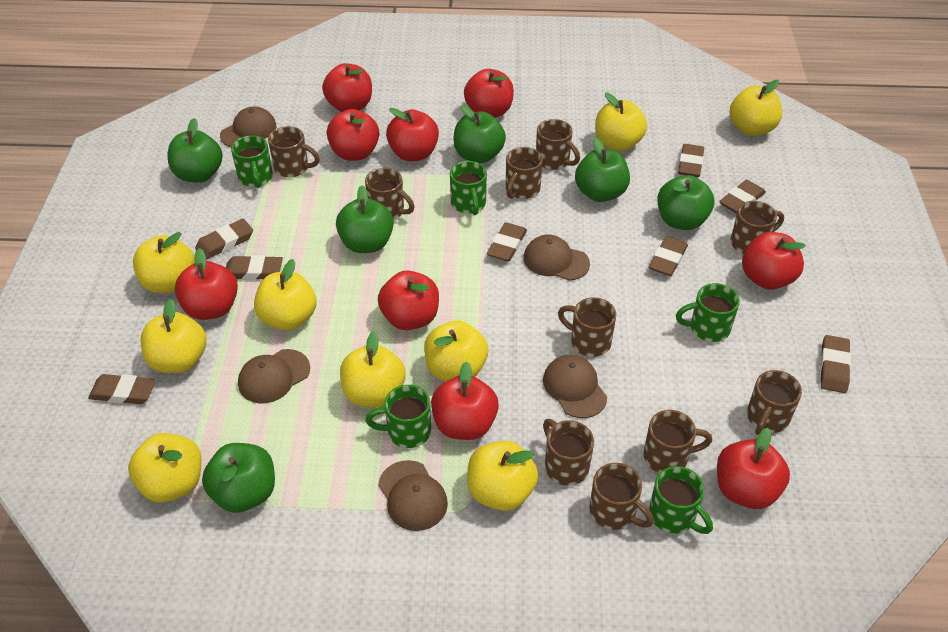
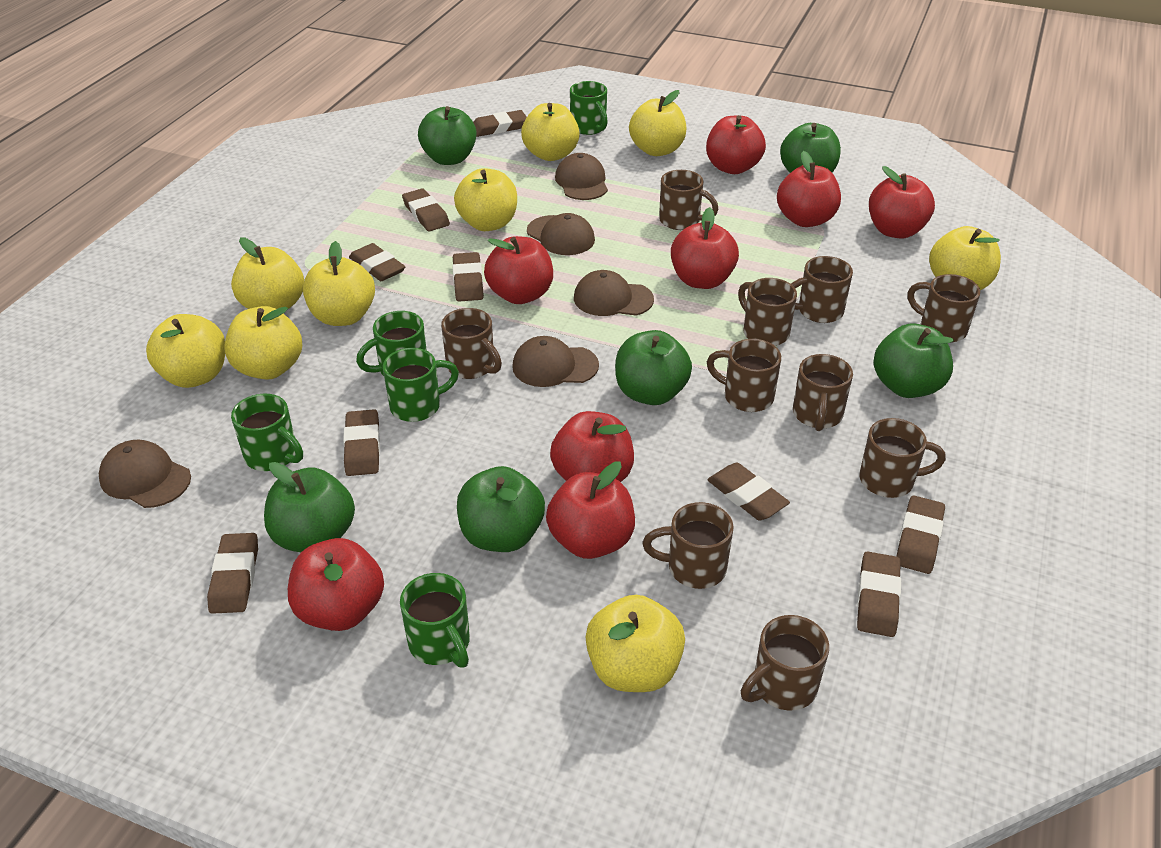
brown eraser: [88,374,156,404] [195,219,253,260] [226,255,283,280] [487,222,527,262] [649,236,688,276] [678,144,704,177] [719,180,766,214] [820,335,851,393] = 8 -> [207,533,258,614] [343,409,380,476] [349,243,406,281] [402,188,450,231] [452,252,484,302] [473,110,527,137] [707,463,790,520] [857,551,901,637] [896,496,945,574] = 9
red apple: [175,248,238,320] [322,63,372,112] [327,109,379,161] [378,270,439,330] [386,108,439,161] [431,362,499,440] [464,69,514,118] [717,428,790,509] [742,232,806,290] = 9 -> [288,538,384,631] [484,236,553,304] [546,462,635,559] [550,411,634,482] [671,207,739,289] [706,115,766,174] [777,151,841,227] [869,166,935,239] = 8

